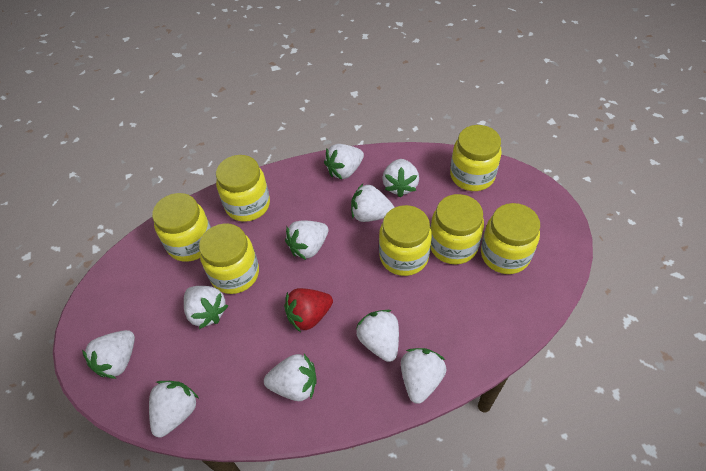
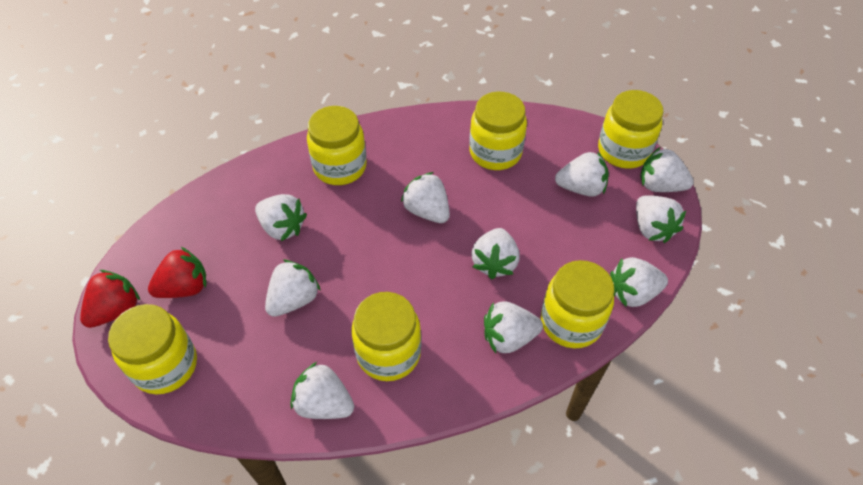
red strawberry: [284,288,333,332] = 1 -> [80,270,140,328] [148,247,206,298] = 2
yellow jar: [152,193,211,262] [199,223,259,294] [216,155,270,222] [379,205,432,276] [431,194,484,264] [450,125,502,191] [481,203,540,274] = 7 -> [108,304,197,394] [307,106,367,185] [351,292,421,381] [469,92,527,170] [541,260,614,348] [598,90,664,169] = 6

